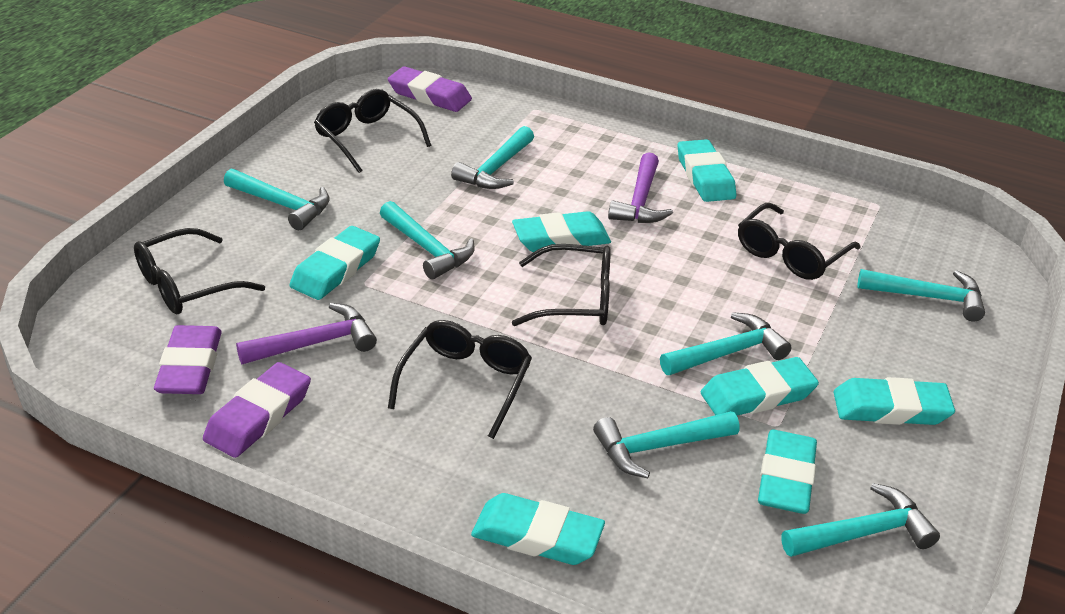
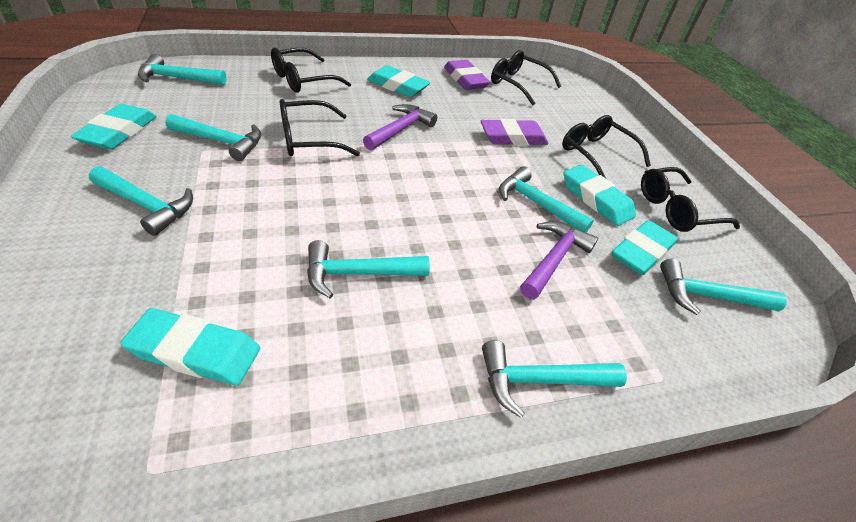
purple eraser: [154,325,222,394] [203,362,311,458] [388,66,472,112] = 3 -> [444,60,490,90] [481,119,548,146] = 2
turquoise eraser: [290,226,380,300] [471,493,605,565] [512,211,611,252] [678,139,736,202] [701,357,819,415] [758,430,817,514] [834,377,955,425] = 7 -> [71,104,157,149] [120,308,260,385] [367,65,431,97] [563,164,636,226] [612,220,678,275] = 5

